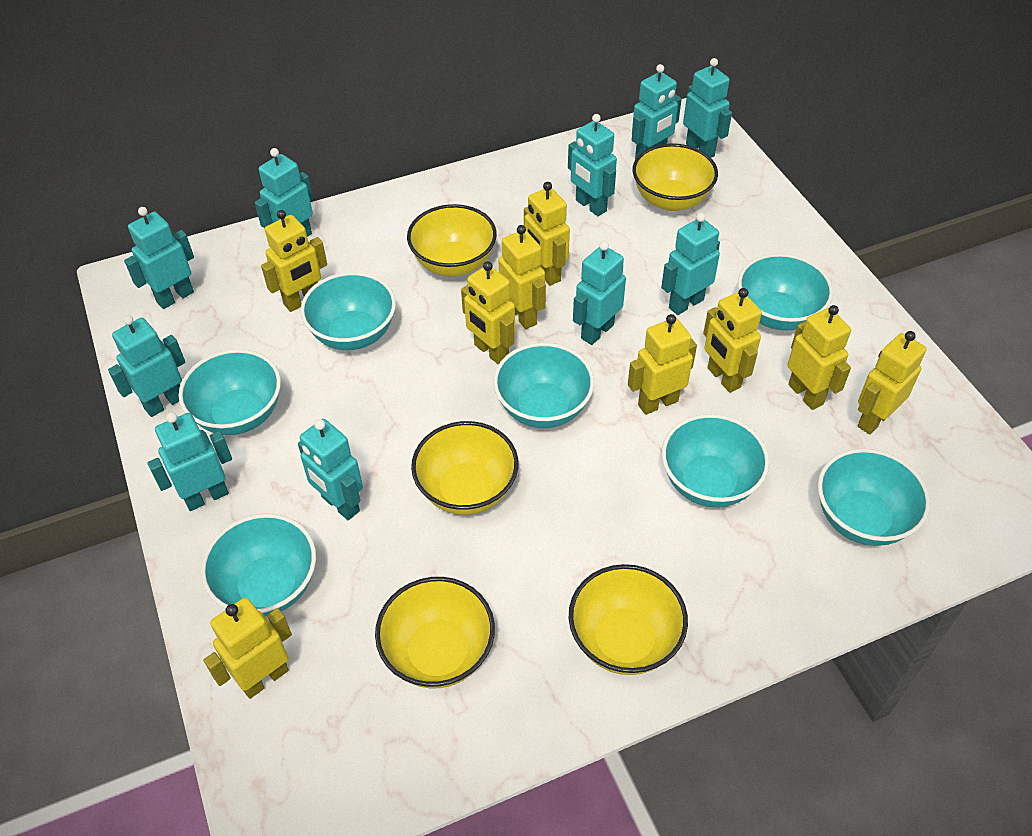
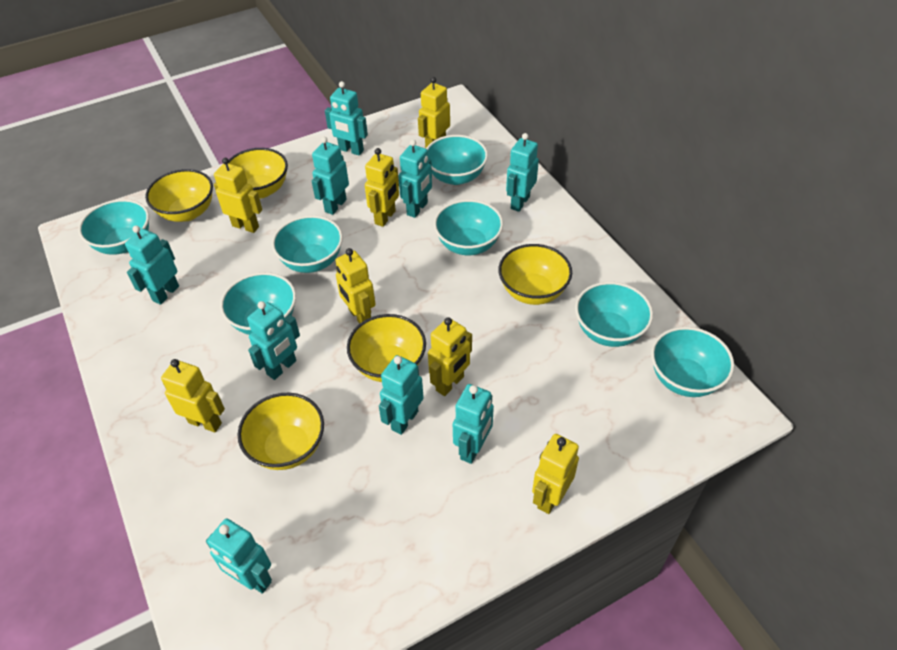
turquoise robot: [108,315,185,417] [124,207,194,309] [147,412,232,511] [255,148,313,237] [298,419,363,520] [568,114,617,216] [573,241,626,345] [632,64,682,160] [661,213,720,315] [683,58,732,158] = 10 -> [125,226,179,305] [206,519,272,594] [247,301,300,380] [312,137,349,215] [325,81,368,156] [379,355,424,435] [398,139,432,218] [453,384,494,464] [506,133,539,212] = 9
yellow robot: [204,598,292,699] [261,210,327,312] [461,261,515,365] [498,225,546,329] [524,182,570,286] [628,314,697,415] [703,288,762,393] [787,305,851,410] [857,331,927,434] = 9 -> [161,359,225,433] [214,158,262,233] [336,248,375,324] [365,148,399,227] [418,77,450,149] [428,317,472,396] [532,434,579,514] = 7

